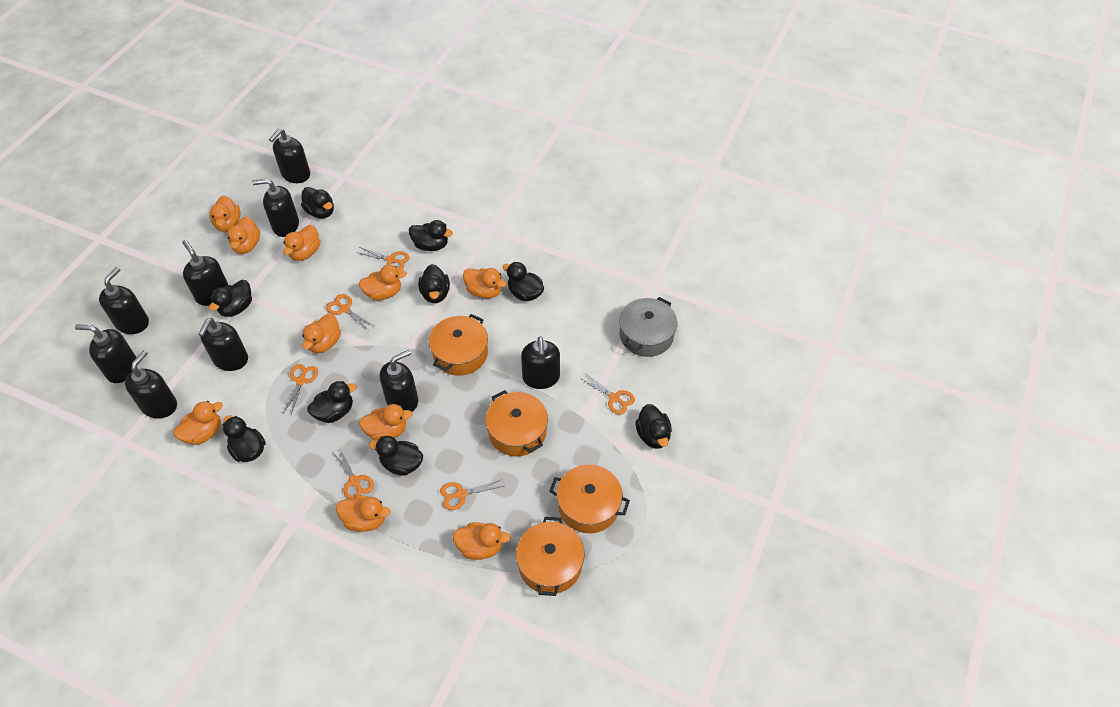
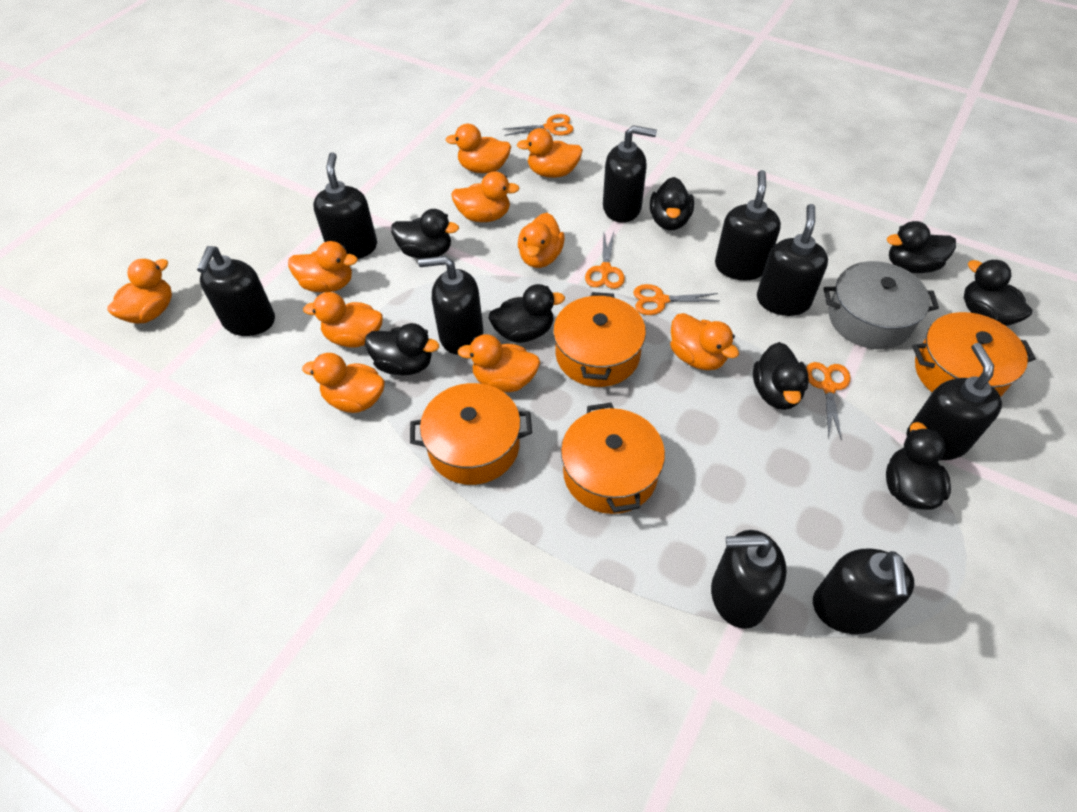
black duck: [209,280,252,317] [223,415,266,462] [301,187,334,219] [307,381,357,423] [369,436,423,476] [409,220,453,251] [418,264,450,303] [503,262,544,301] [635,404,672,449] = 9 -> [365,323,439,375] [391,209,459,259] [489,284,565,343] [650,177,694,230] [753,342,809,410] [886,422,951,510] [887,221,956,273] [964,260,1032,326] = 8
orange scissors: [283,364,318,414] [326,294,373,330] [333,447,374,499] [356,247,409,271] [440,479,503,510] [580,373,635,414] = 6 -> [504,114,574,136] [585,232,625,289] [633,284,719,315] [806,362,850,441] = 4

